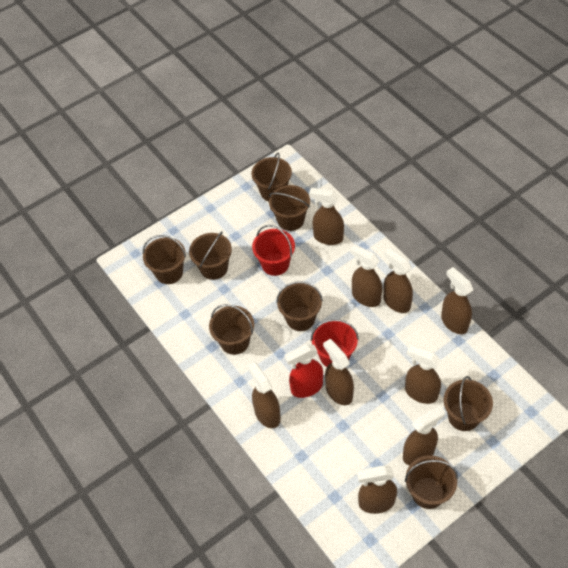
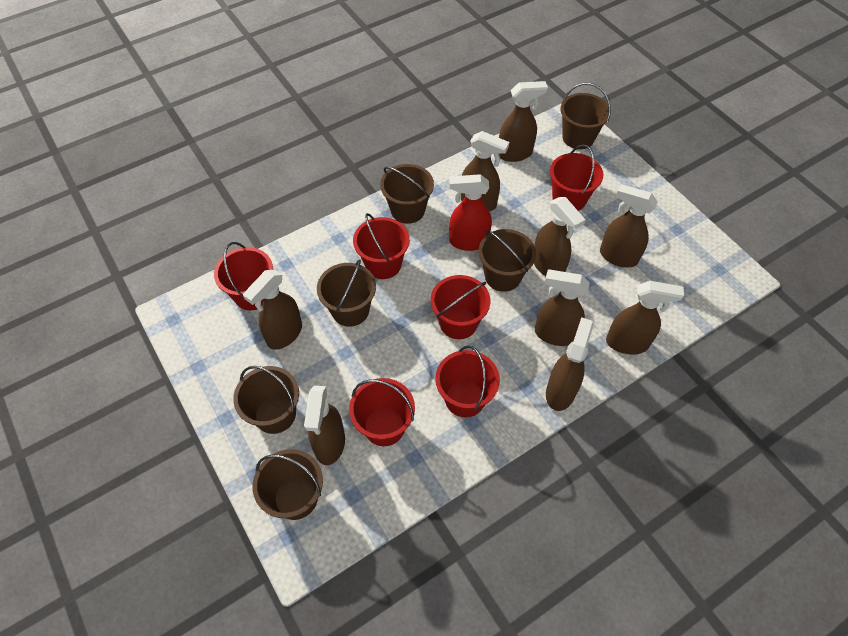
brown bucket: [143,235,186,284] [189,231,232,280] [209,304,254,355] [251,152,292,202] [269,185,310,231] [276,281,323,331] [405,455,458,509] [444,376,493,431] = 8 -> [233,366,299,434] [252,449,323,520] [317,259,376,327] [380,164,434,224] [478,229,536,292] [560,83,611,149] = 6
red bucket: [252,225,295,276] [311,319,359,367] = 2 -> [214,242,273,310] [349,378,415,446] [353,213,410,279] [431,275,491,339] [435,345,500,417] [550,145,603,211] = 6

